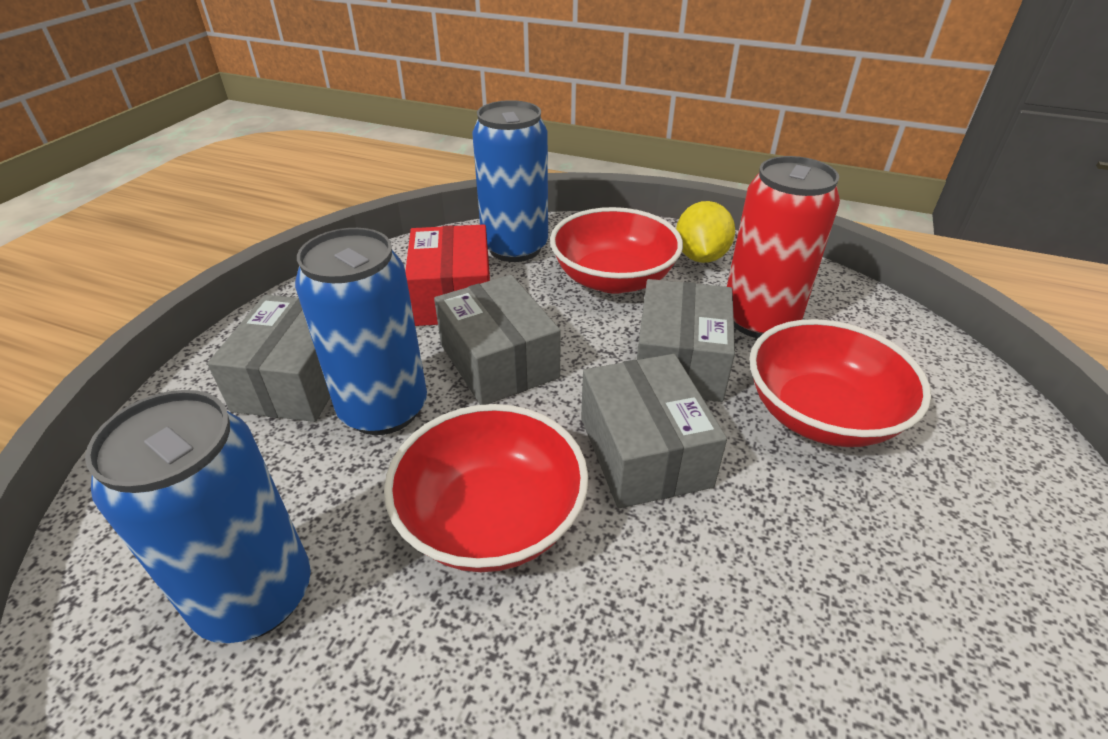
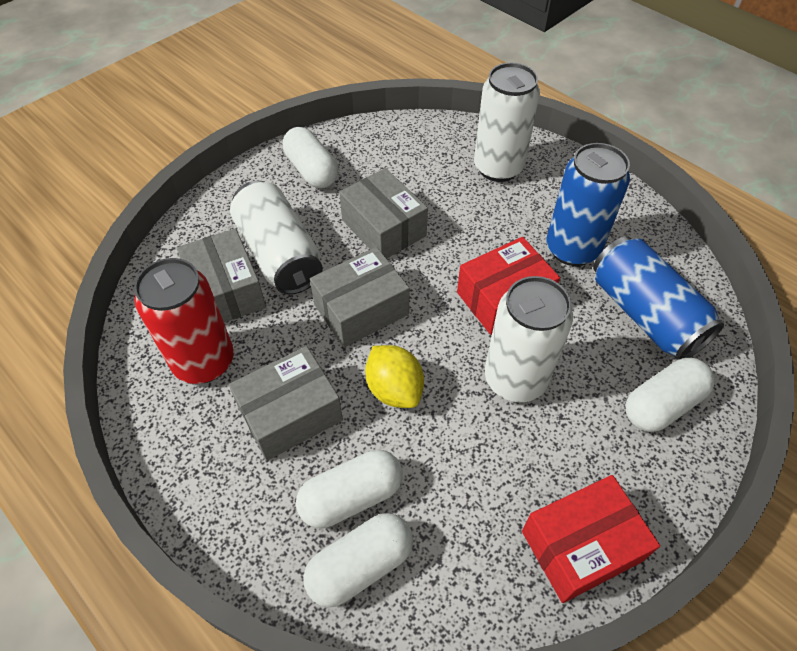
blue can: [85,390,311,643] [295,228,427,435] [472,100,548,262] = 3 -> [547,143,630,266] [593,236,724,359] = 2
red bowl: [384,404,589,572] [550,207,683,294] [749,319,931,447] = 3 -> none = 0
red box: [405,224,490,326] = 1 -> [457,237,560,335] [522,475,660,603] = 2
white can: none = 0 -> [230,180,323,295] [474,63,540,182] [485,276,573,402] = 3
white capsule: none = 0 -> [283,127,338,188] [296,450,403,528] [304,513,413,607] [625,358,715,432] = 4

